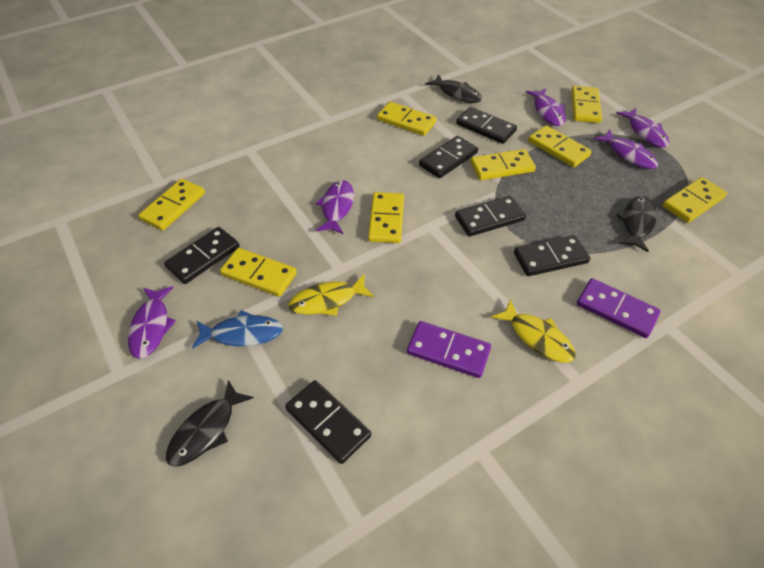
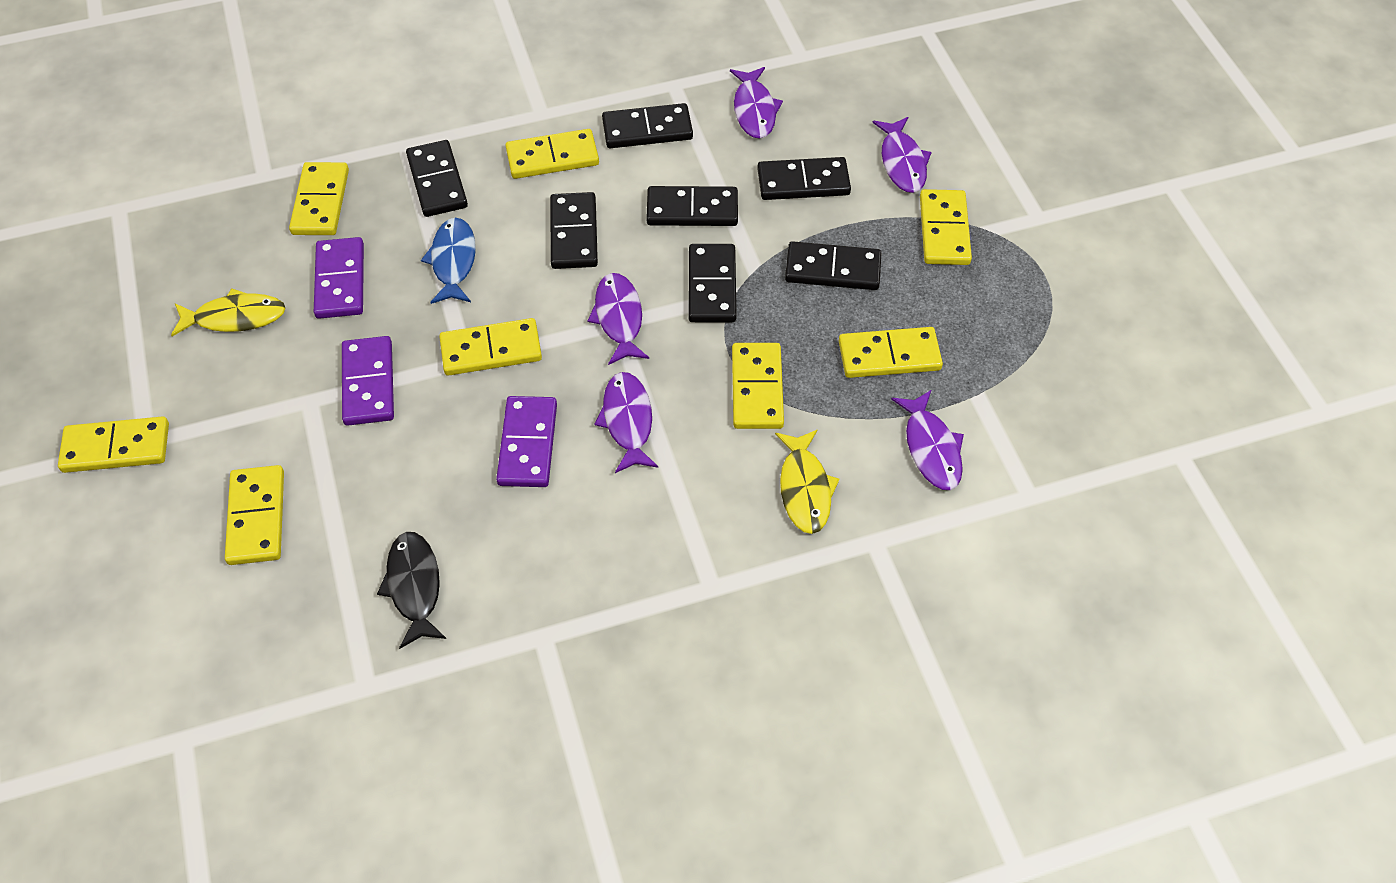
black domino: [164,227,239,284] [285,380,371,464] [419,136,478,178] [455,196,526,237] [456,107,517,144] [514,235,590,276] = 6 -> [406,140,468,217] [550,192,598,269] [602,103,693,148] [646,186,738,226] [688,244,737,322] [757,157,851,200] [785,241,881,290] = 7
black fish: [166,380,254,467] [425,74,482,103] [616,196,657,252] = 3 -> [377,532,446,649] = 1
purple domino: [407,321,491,378] [577,278,661,338] = 2 -> [314,237,364,319] [342,336,394,426] [496,396,557,487] = 3

